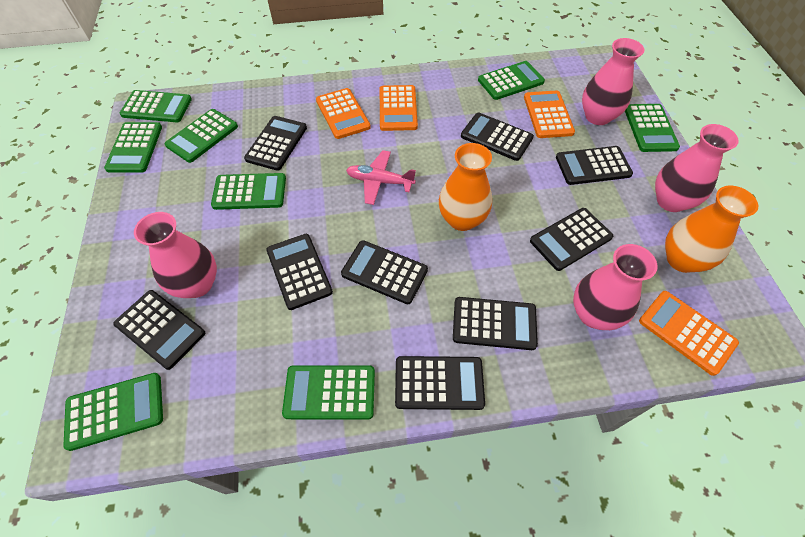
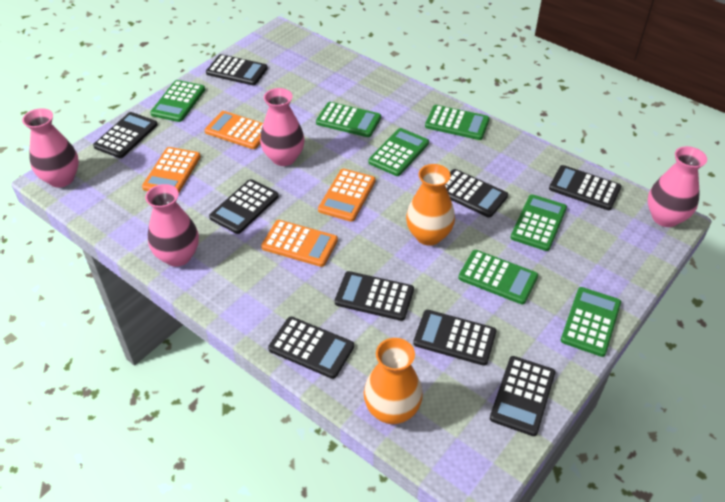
green calculator: [63,373,163,451] [104,122,162,173] [120,90,192,122] [164,109,238,163] [211,173,286,210] [282,365,375,420] [478,61,545,100] [625,104,680,152] = 8 -> [150,80,205,122] [316,102,381,137] [368,128,429,176] [425,105,490,140] [458,250,538,304] [511,194,567,251] [561,287,621,357] = 7
pink plane: [346,150,416,205] = 1 -> none = 0

